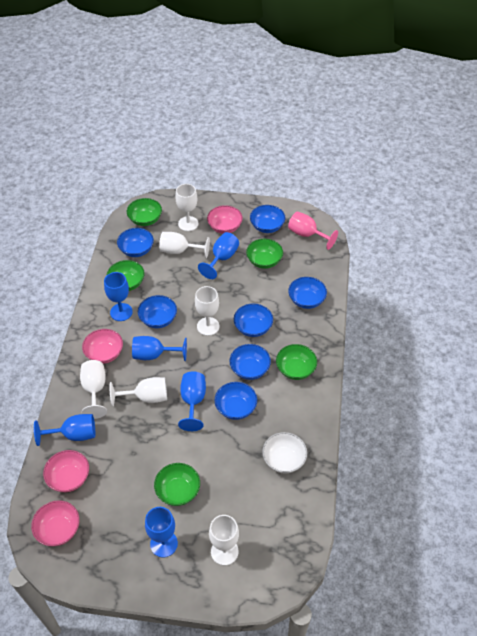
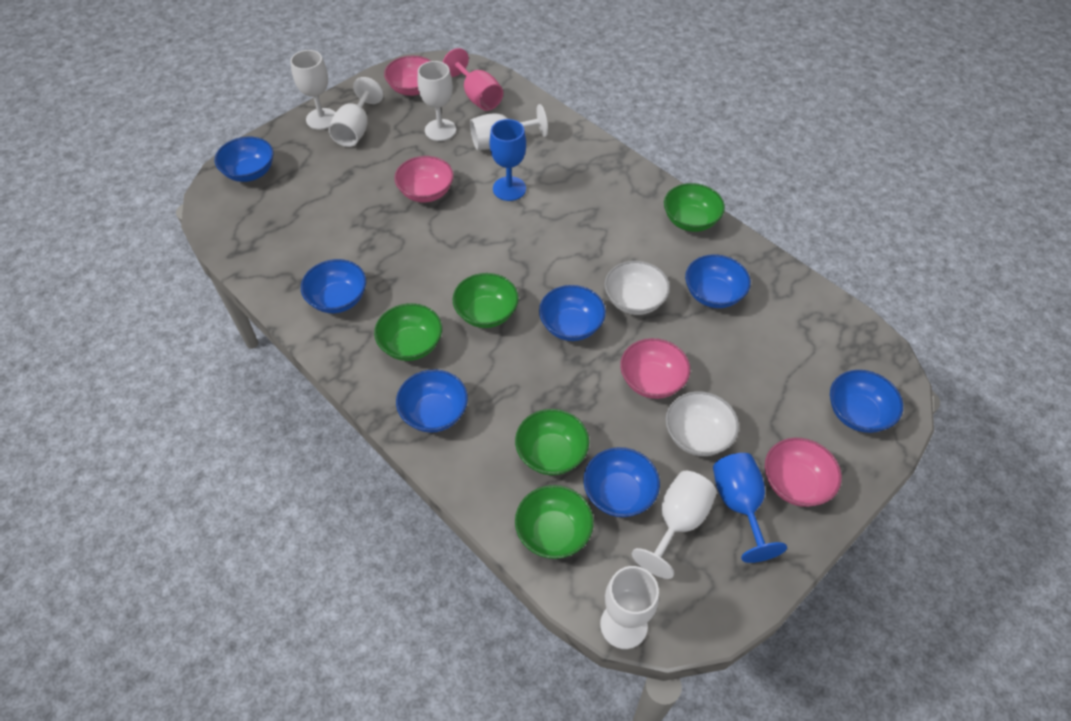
blue goblet: [34,414,95,446] [104,272,133,321] [132,336,187,361] [145,507,178,557] [178,371,206,431] [198,232,239,279] = 6 -> [489,119,526,201] [713,453,787,563] = 2
white bowl: [262,432,307,473] = 1 -> [604,261,670,315] [665,391,739,456] = 2

